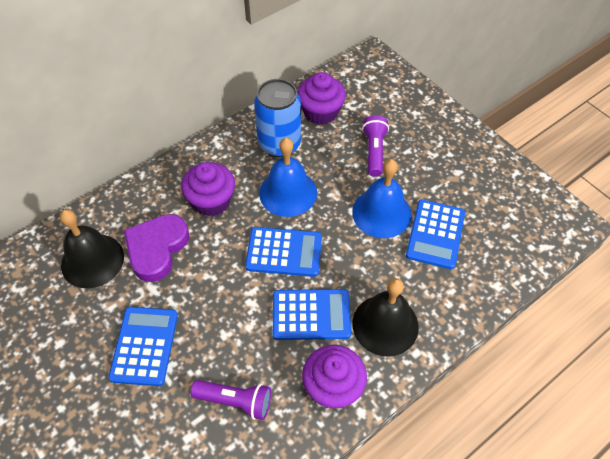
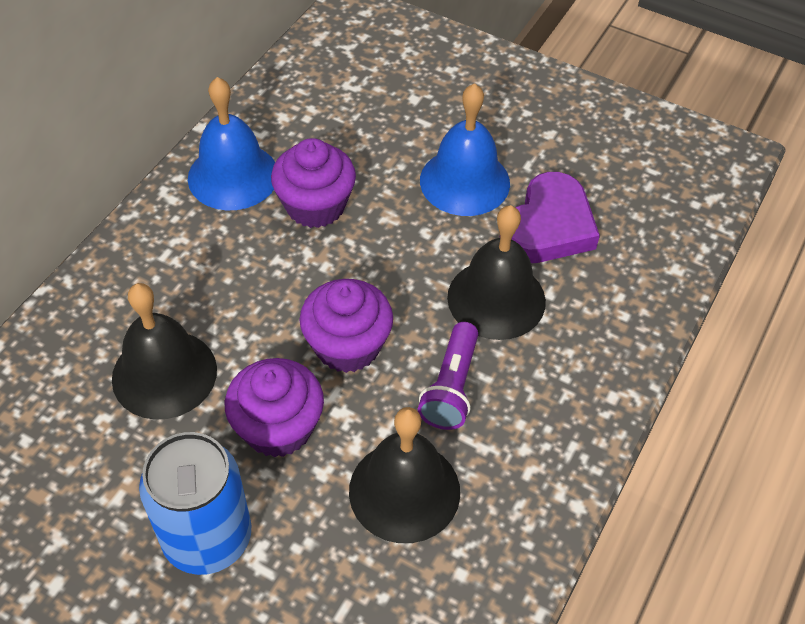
black bell: [60,209,124,289] [352,278,419,356] = 2 -> [112,283,217,420] [349,407,460,543] [447,205,546,340] = 3
blue calculator: [108,307,178,386] [245,227,322,277] [273,289,351,340] [406,199,465,269] = 4 -> none = 0
purple flashlight: [191,380,271,420] [362,115,389,176] = 2 -> [418,322,478,430] = 1

